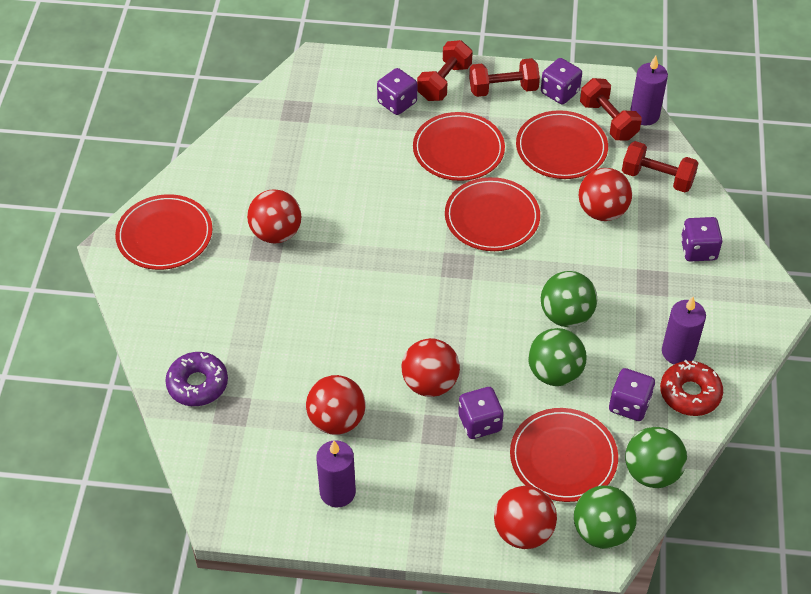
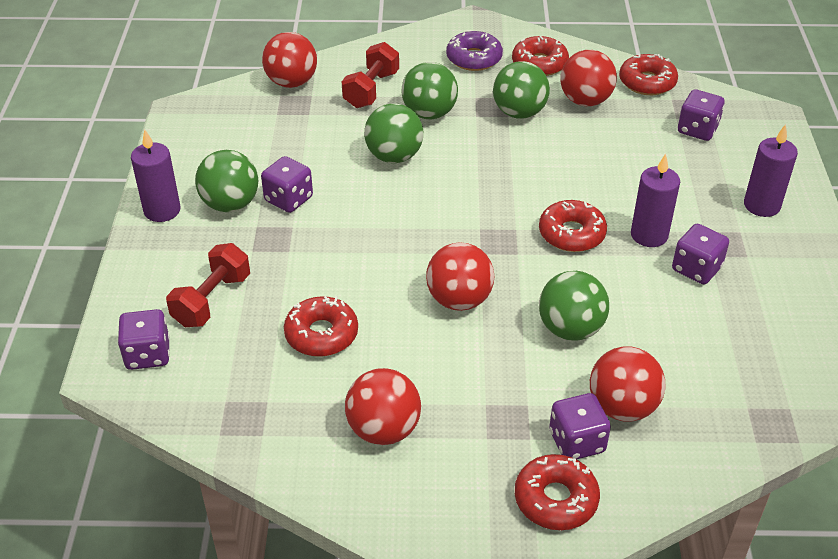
green ball: [528,328,587,386] [541,271,597,327] [574,485,637,549] [625,427,687,488] = 4 -> [195,150,258,212] [364,103,423,163] [402,62,458,119] [493,61,550,119] [539,271,609,341] = 5
red donut: [660,360,723,416] = 1 -> [284,296,358,357] [512,36,569,76] [515,454,600,530] [539,200,607,252] [619,54,678,95] = 5
red dumbbell: [417,40,473,101] [469,58,540,97] [580,78,642,141] [622,141,699,192] = 4 -> [166,243,250,327] [342,42,399,108] = 2
red plate: [115,194,212,270] [413,112,505,181] [445,177,540,251] [510,408,618,502] [516,110,608,179] = 5 -> none = 0

